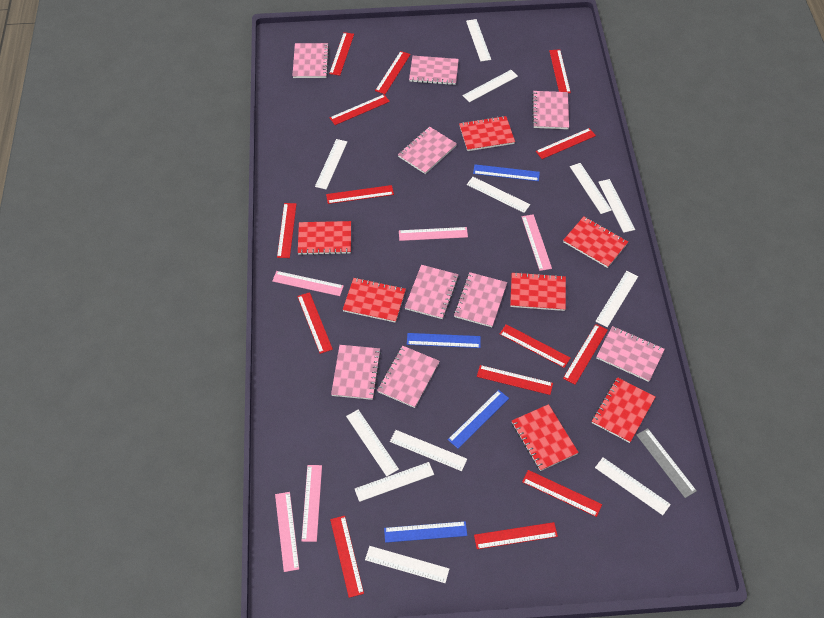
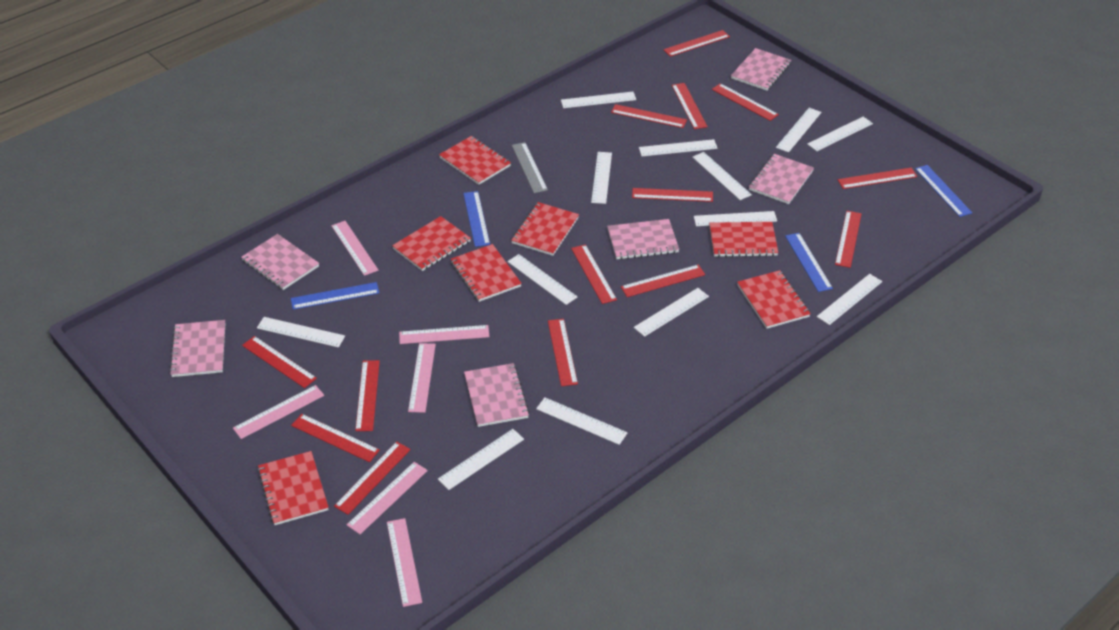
pink notebook: [292,43,329,78] [331,345,381,400] [377,346,440,408] [398,127,457,174] [405,265,459,319] [409,56,459,85] [454,272,507,327] [532,91,569,129] [596,326,665,382] = 9 -> [169,320,225,377] [241,234,319,290] [464,363,530,427] [607,219,679,260] [731,48,791,91] [749,154,814,204] = 6
pink ruler: [272,271,344,296] [275,492,299,572] [302,465,322,542] [399,227,468,241] [522,214,552,271] = 5 -> [233,385,324,439] [331,221,379,276] [347,462,428,534] [387,518,422,607] [399,325,489,344] [408,343,436,413] = 6
white ruler: [315,139,347,189] [346,410,399,477] [355,462,434,502] [365,546,449,583] [390,430,467,471] [463,70,518,102] [466,19,491,62] [467,177,530,213] [570,163,612,214] [595,271,638,327] [595,457,671,515] [599,179,635,233] = 12 -> [257,317,345,348] [438,429,524,490] [507,254,577,305] [536,397,628,445] [561,92,636,108] [591,152,612,204] [634,288,709,337] [639,139,717,156] [692,152,752,200] [694,211,777,226] [776,108,822,152] [807,117,873,151] [817,274,882,325] = 13

